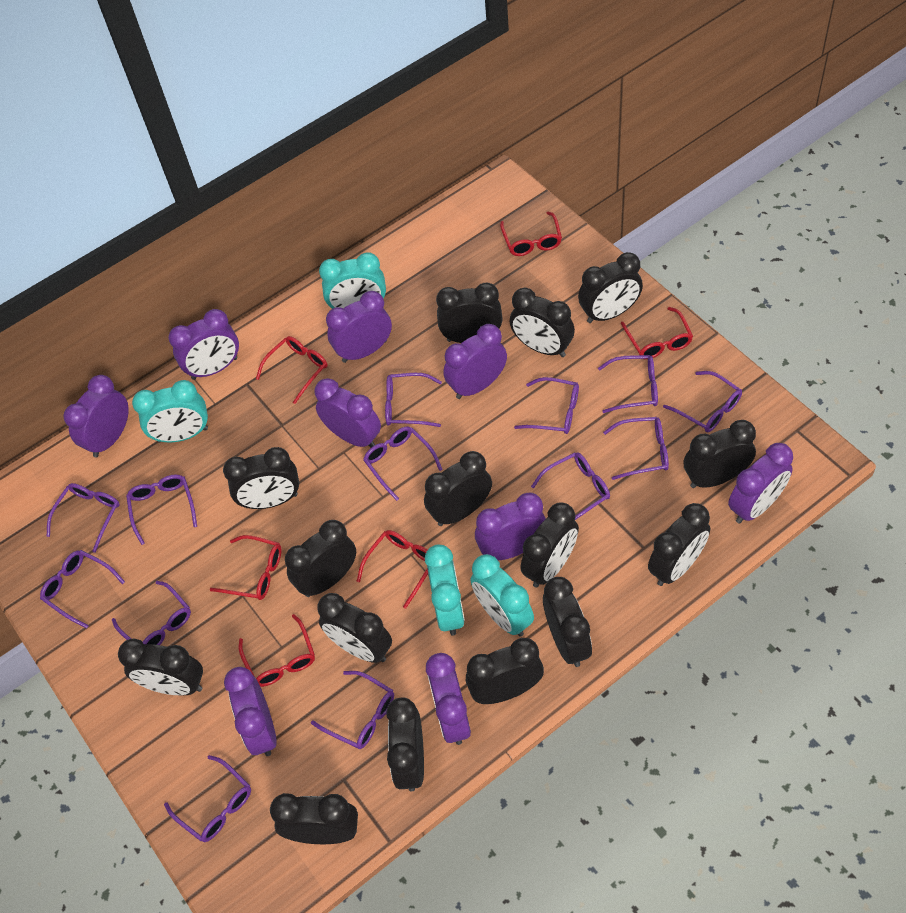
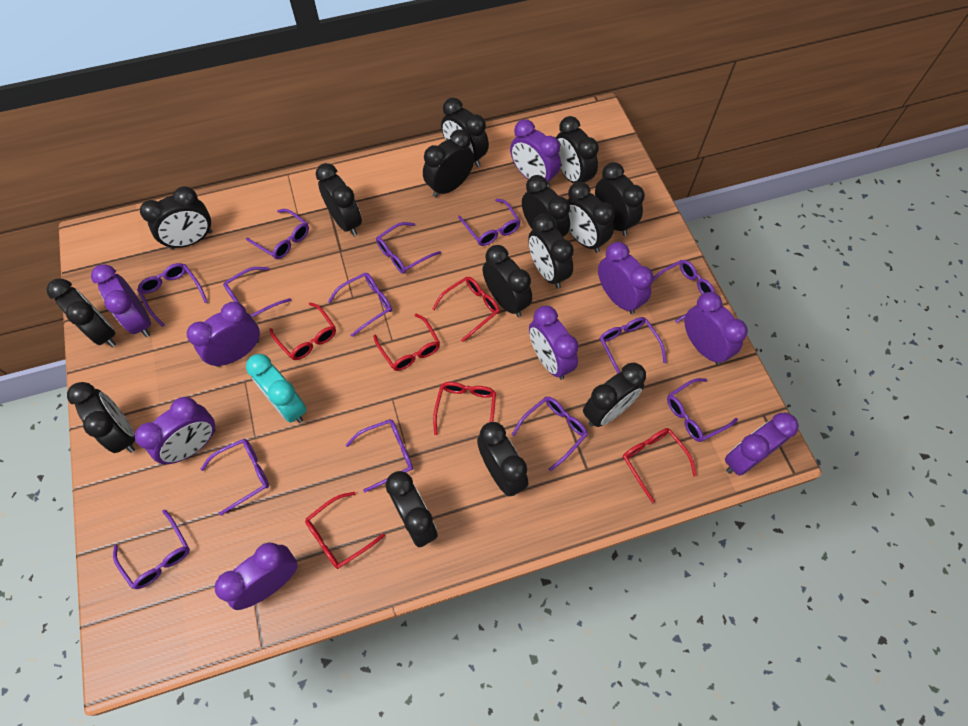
turquoise clock: [132,380,208,442] [319,252,386,309] [425,544,465,636] [470,554,534,637] = 4 -> [246,354,306,423] = 1

